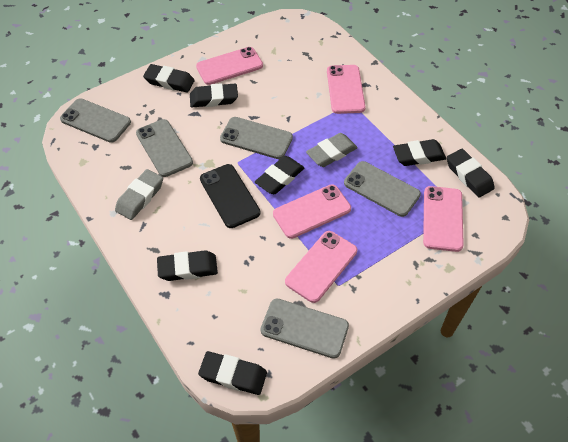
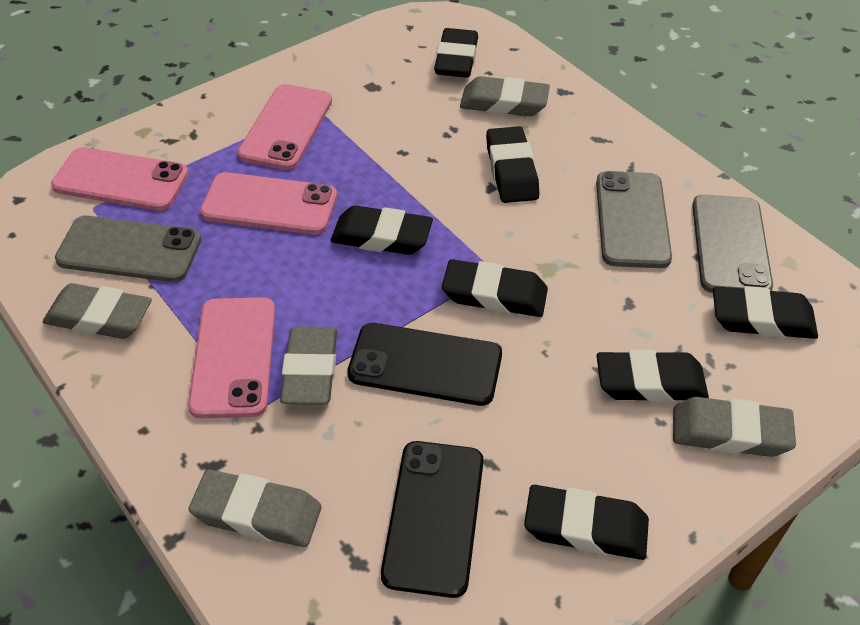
black phone: [200,164,260,228] = 1 -> [348,323,502,406] [381,441,484,598] = 2
grey eraser: [115,169,163,220] [306,133,358,167] = 2 -> [43,283,152,339] [189,470,322,547] [280,326,337,405] [460,76,550,116] [673,397,796,457] = 5
grey phone: [60,98,131,143] [136,119,193,177] [220,117,293,159] [261,299,349,359] [344,161,421,217] = 5 -> [55,216,201,282] [596,171,672,268] [692,194,773,293] = 3
pink phone: [196,47,263,85] [273,184,351,239] [285,231,357,303] [327,65,366,114] [423,186,464,252] = 5 -> [51,147,189,211] [188,297,275,418] [200,172,337,235] [237,84,332,170] = 4

